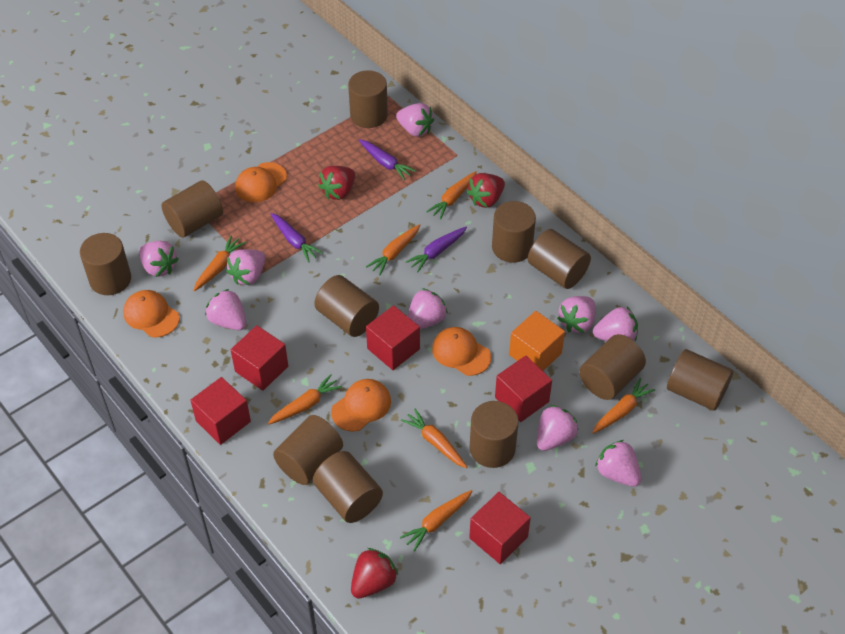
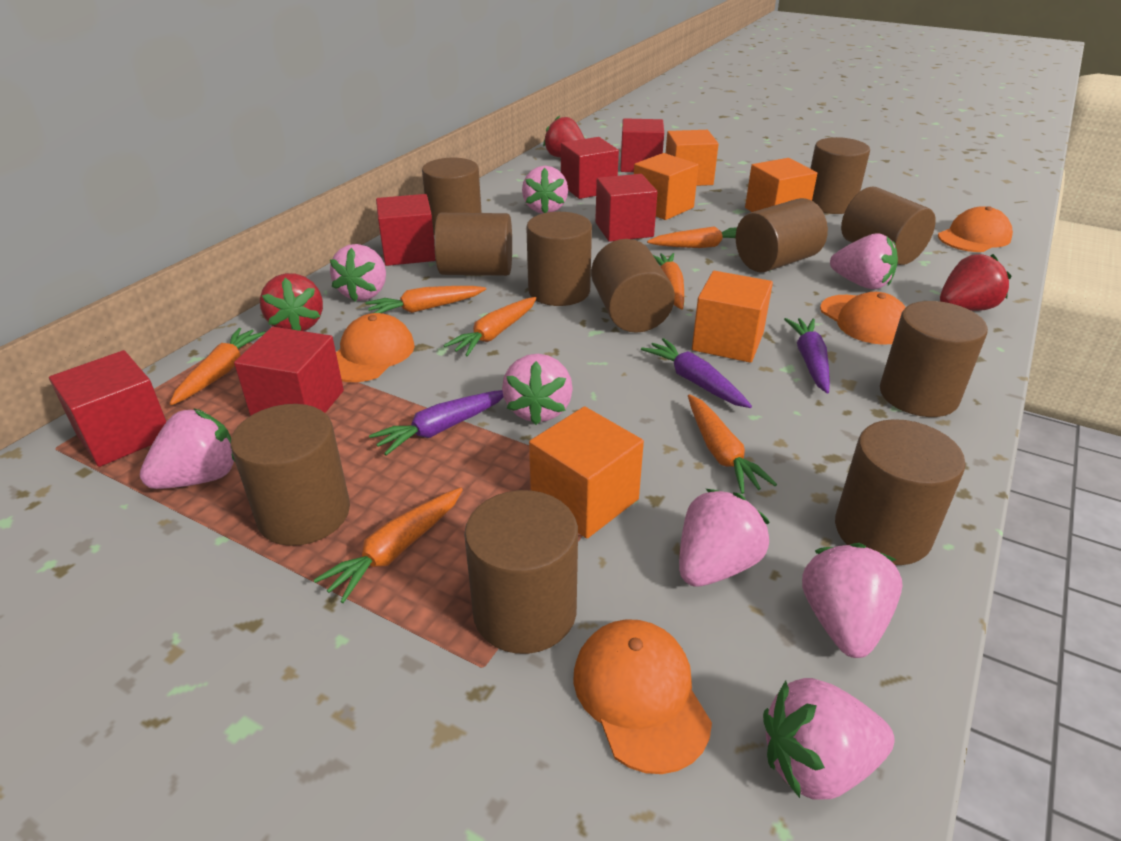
orange cube: [509,311,565,371] = 1 -> [529,406,644,539] [634,153,699,220] [666,130,719,186] [692,271,773,363] [745,158,817,212] = 5
pink strawberry: [139,241,178,277] [205,289,246,330] [226,249,265,285] [396,103,434,137] [408,288,448,329] [537,405,578,451] [557,296,596,333] [593,307,638,342] [595,440,641,487] = 9 -> [140,408,235,489] [330,244,386,302] [502,354,573,425] [522,166,568,213] [679,489,770,587] [763,678,894,800] [802,543,903,658] [830,233,898,289] = 8
red cube: [190,377,251,445] [231,325,288,391] [366,305,420,370] [469,492,531,564] [495,356,552,422] = 5 -> [49,350,166,467] [234,327,344,416] [376,194,436,266] [561,137,619,199] [595,174,657,242] [620,118,664,172] = 6

